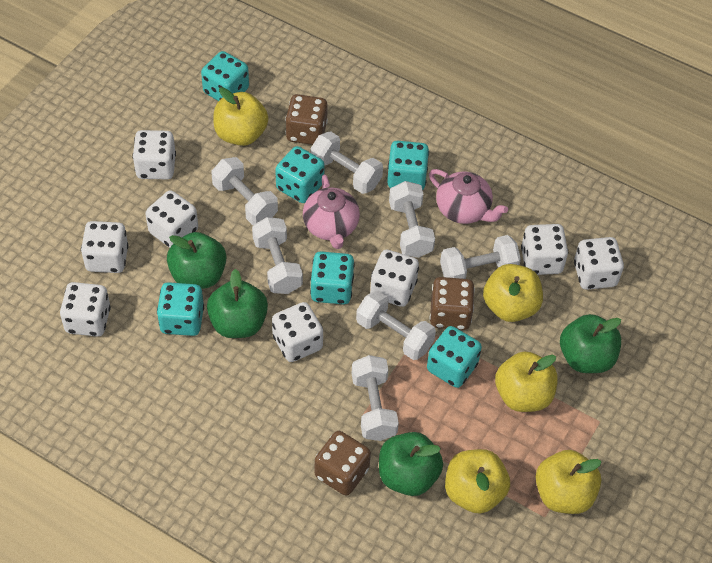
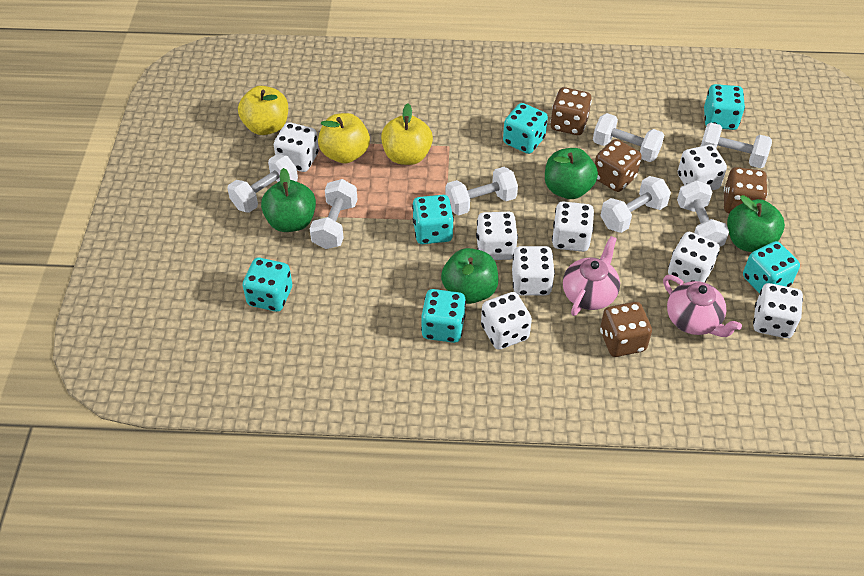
brown dice: [285,94,328,145] [315,431,371,496] [430,277,475,330] = 3 -> [550,87,592,135] [595,139,642,192] [600,302,652,357] [724,167,768,213] = 4
yellow apple: [213,87,268,146] [445,449,510,513] [483,264,543,322] [495,351,558,412] [536,450,602,514] = 5 -> [238,86,288,135] [318,113,370,163] [381,103,433,165] = 3

